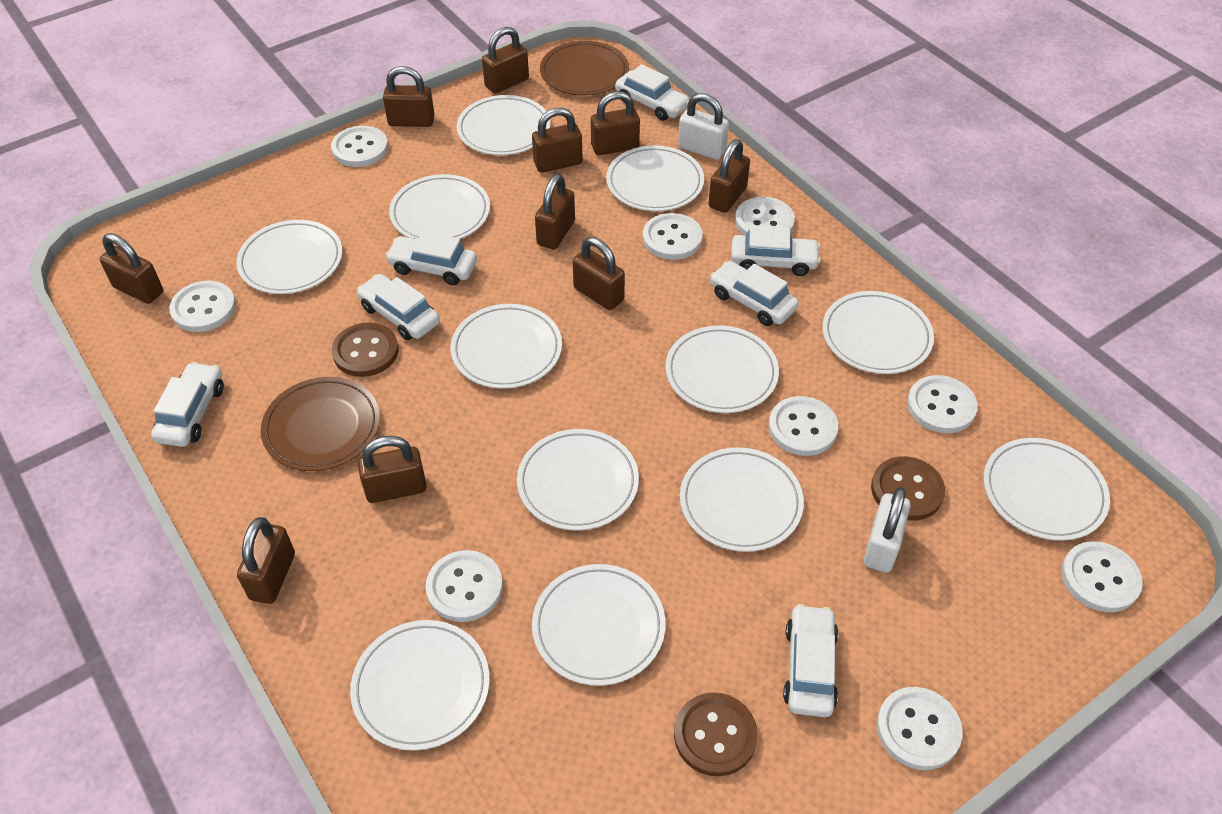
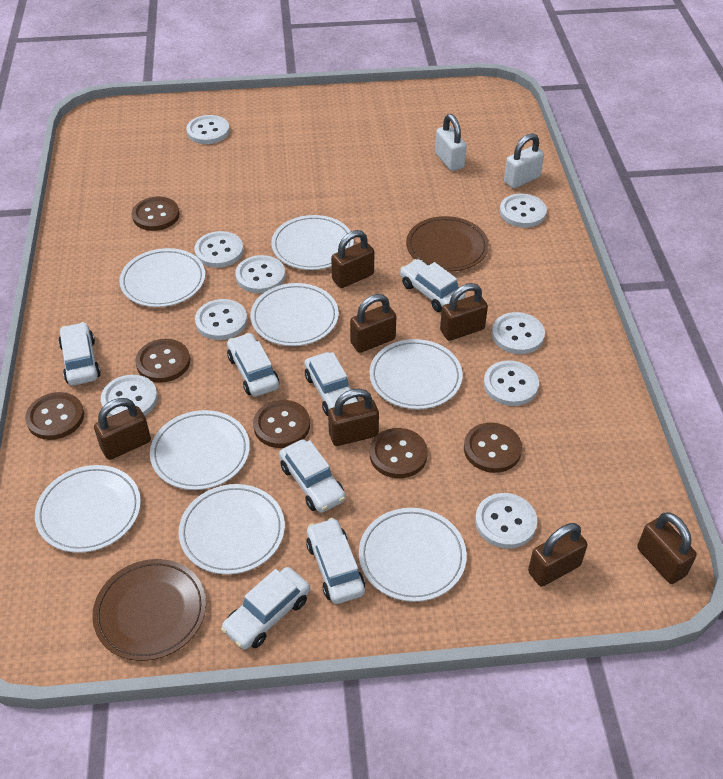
brown button: [332,322,398,377] [674,692,758,776] [871,456,945,521] = 3 -> [25,392,84,440] [132,197,180,231] [135,339,190,383] [253,400,310,448] [370,428,428,478] [464,423,522,473] = 6
brown padlock: [100,233,163,304] [237,517,295,604] [358,436,426,503] [383,66,435,127] [482,27,529,94] [532,108,583,173] [535,174,575,249] [573,237,625,310] [591,91,640,155] [708,139,750,213] = 10 -> [94,398,151,460] [328,389,379,446] [331,230,374,288] [350,294,397,353] [440,283,488,341] [528,523,588,587] [637,512,697,584] = 7
white plate: [236,220,342,294] [350,620,490,751] [389,174,490,240] [450,304,562,389] [457,95,550,155] [517,429,639,531] [532,564,666,686] [606,145,704,211] [665,325,779,413] [680,447,804,552] [822,291,934,374] [983,438,1110,541] = 12 -> [35,465,141,553] [119,248,205,307] [150,410,250,490] [179,484,285,575] [250,283,339,346] [271,215,354,270] [359,508,467,602] [369,339,463,409] = 8

